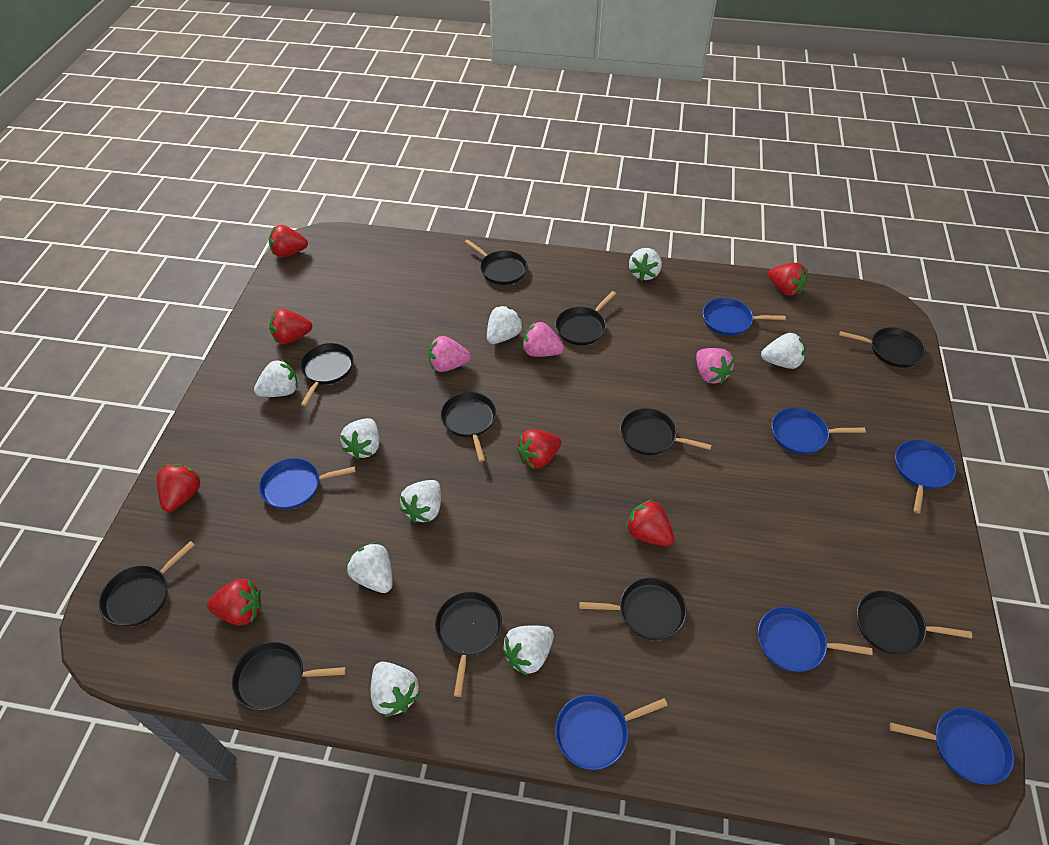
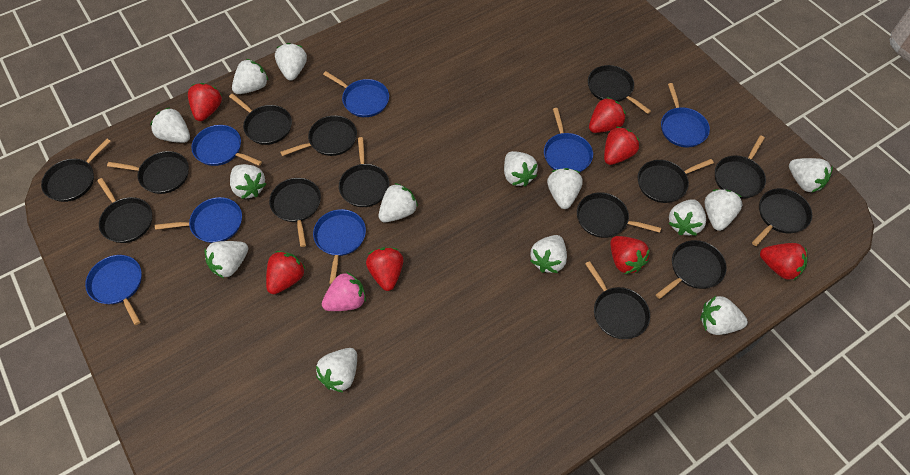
black pan: [99,541,195,627] [232,642,346,711] [300,343,353,406] [435,592,502,697] [441,392,496,462] [465,239,528,285] [555,291,616,345] [579,578,687,640] [620,408,712,455] [839,327,926,368] [857,591,972,654] = 11 -> [41,139,111,202] [97,178,152,243] [107,151,189,194] [229,94,292,145] [269,178,321,247] [280,115,357,156] [339,137,389,207] [577,192,661,238] [585,261,650,339] [588,65,651,114] [638,159,714,203] [656,240,727,299] [715,135,766,199] [752,188,812,246] = 14
pink strawberry: [428,336,471,372] [523,321,564,357] [696,348,734,384] = 3 -> [322,272,366,311] = 1
white strawberry: [254,359,298,397] [340,418,380,460] [347,542,393,593] [371,662,420,717] [400,480,441,523] [487,305,523,344] [502,625,554,676] [629,248,662,281] [761,333,806,369] = 9 -> [150,107,190,143] [205,241,248,278] [230,164,266,199] [232,59,268,94] [275,43,307,81] [316,348,357,393] [378,183,418,222] [504,151,538,186] [530,235,567,273] [547,168,583,209] [668,199,706,236] [700,296,748,335] [704,189,743,231] [789,158,833,193] = 14

